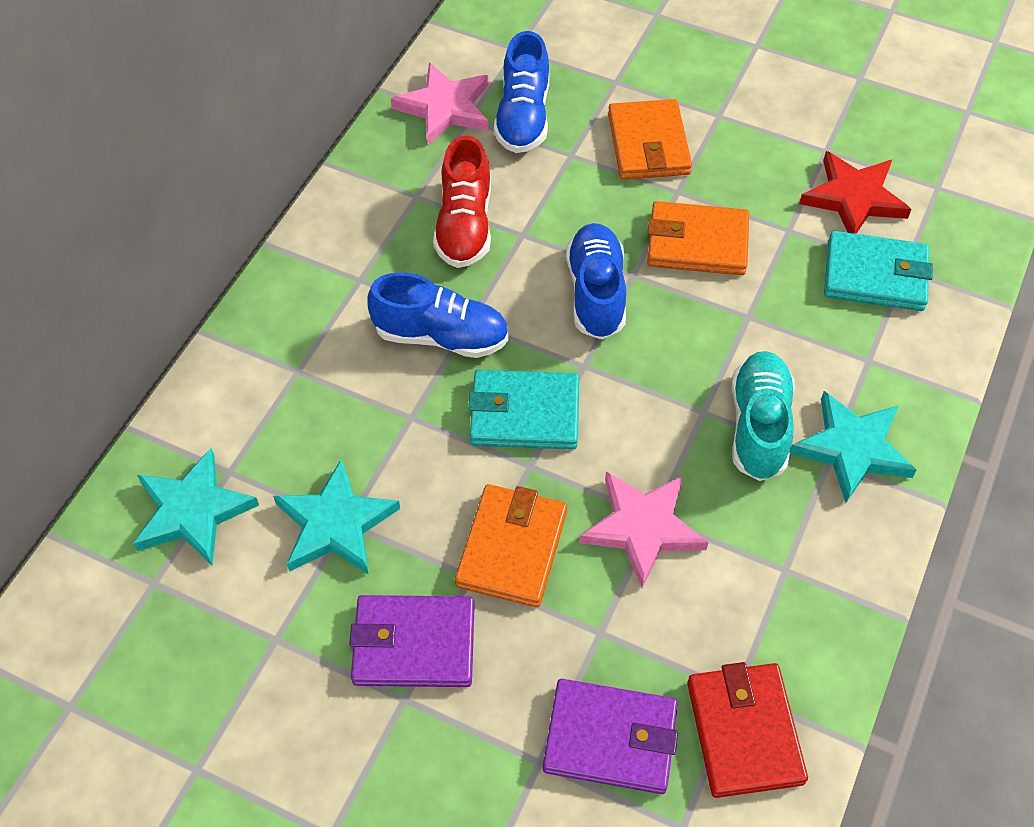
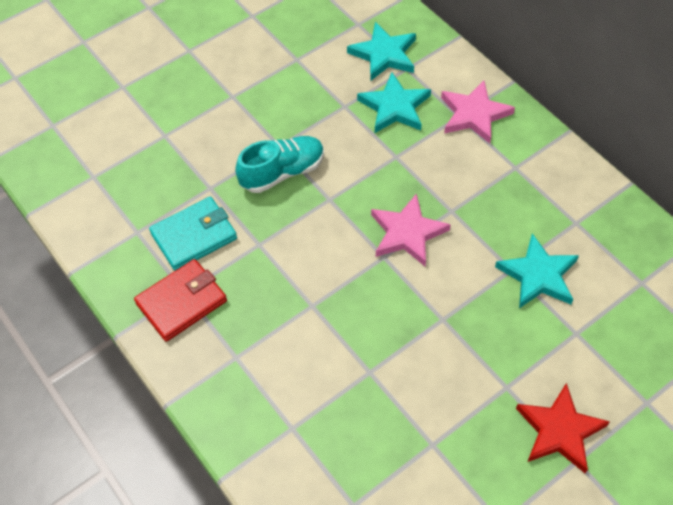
blue shoe: [367,272,509,358] [494,31,549,153] [566,223,626,339] = 3 -> none = 0
orange wallet: [455,484,567,607] [608,99,692,180] [647,201,749,275] = 3 -> none = 0
purple wallet: [349,595,475,687] [543,679,678,794] = 2 -> none = 0
red shoe: [433,135,491,268] = 1 -> none = 0
turquoise wallet: [468,370,579,450] [824,231,933,311] = 2 -> [149,196,237,271] = 1

